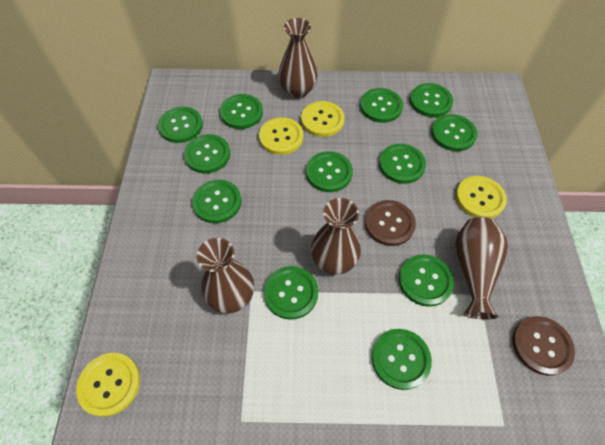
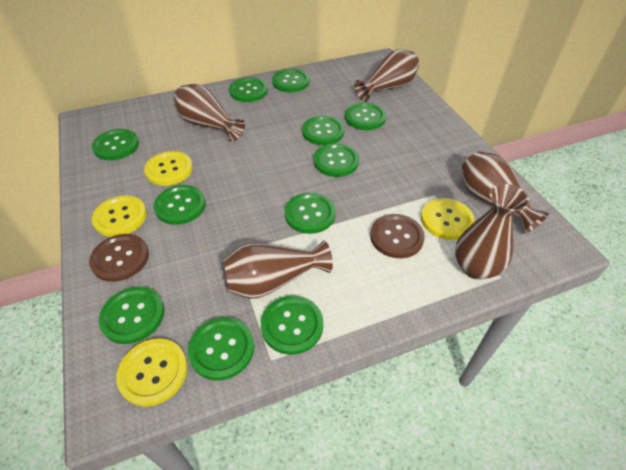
brown vase: [197,238,254,314] [278,18,318,98] [311,198,361,274] [455,217,508,320] = 4 -> [174,84,245,142] [222,241,333,299] [354,49,419,102] [455,184,530,279] [461,151,550,234] = 5
green button: [158,107,203,143] [184,134,230,173] [192,180,241,223] [220,94,263,129] [264,266,318,320] [306,151,353,192] [360,88,403,123] [372,329,432,390] [379,144,426,184] [399,254,454,307] [410,83,453,117] [431,114,477,151] = 12 -> [92,129,139,160] [99,287,164,344] [154,185,206,225] [188,317,254,381] [229,77,268,102] [261,295,323,355] [272,69,309,92] [285,193,336,234] [302,116,345,145] [314,143,359,177] [345,102,386,130] = 11

